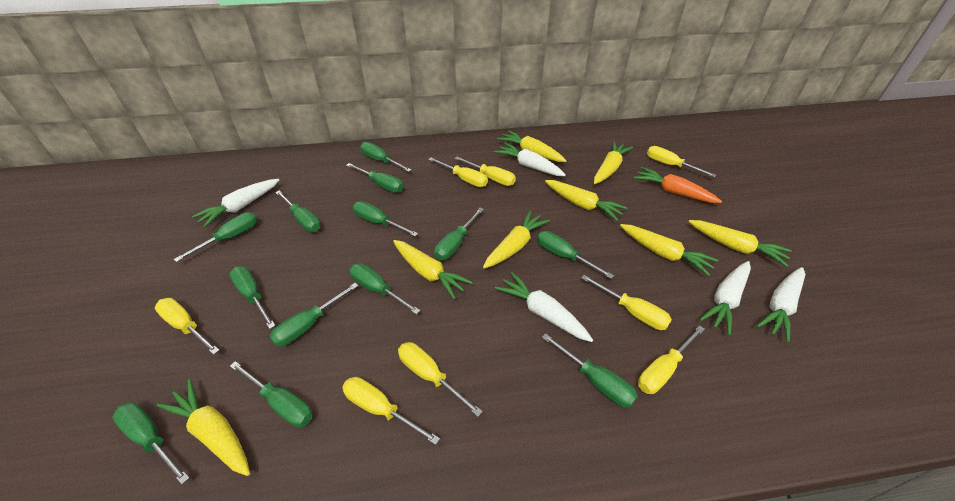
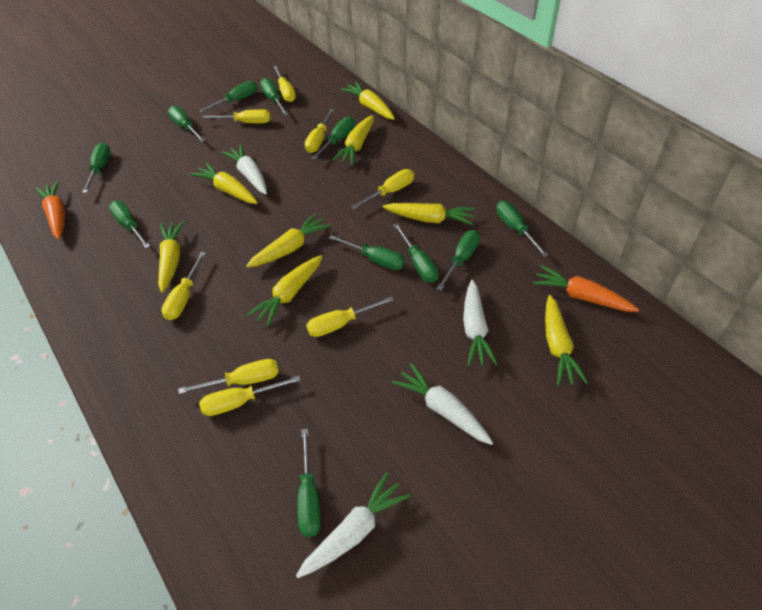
green screwdriver: [112,402,190,484] [174,212,257,262] [229,266,276,329] [230,361,313,427] [269,283,359,347] [275,191,321,232] [346,163,403,193] [349,263,420,315] [353,201,418,237] [360,142,411,172] [434,208,484,260] [537,231,614,279] [542,333,637,408] = 13 -> [82,143,111,193] [109,201,150,248] [168,106,205,142] [199,81,257,112] [260,78,288,115] [297,429,321,537] [312,117,355,160] [328,235,405,270] [394,223,438,283] [437,230,480,291] [496,201,548,257] = 11
orange carrot: [634,167,722,203] = 1 -> [35,181,65,240] [532,265,639,312] = 2
white carrot: [192,179,279,227] [494,143,566,176] [495,272,593,342] [699,261,751,335] [757,267,805,343] = 5 -> [221,144,267,194] [296,472,410,578] [391,363,493,445] [463,280,498,366] = 4

